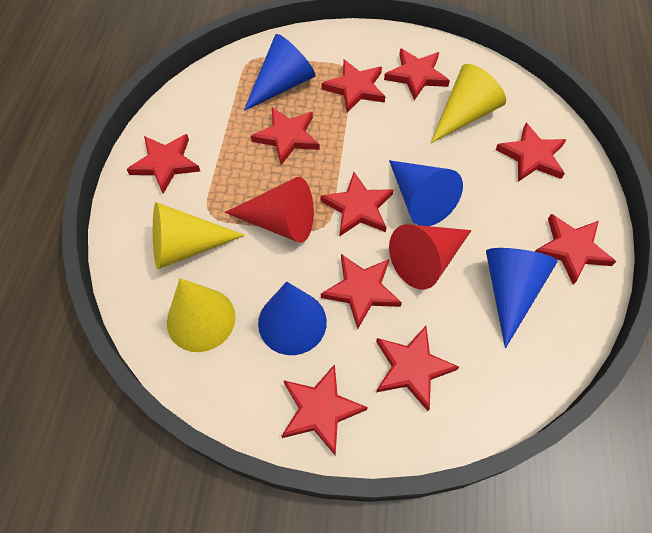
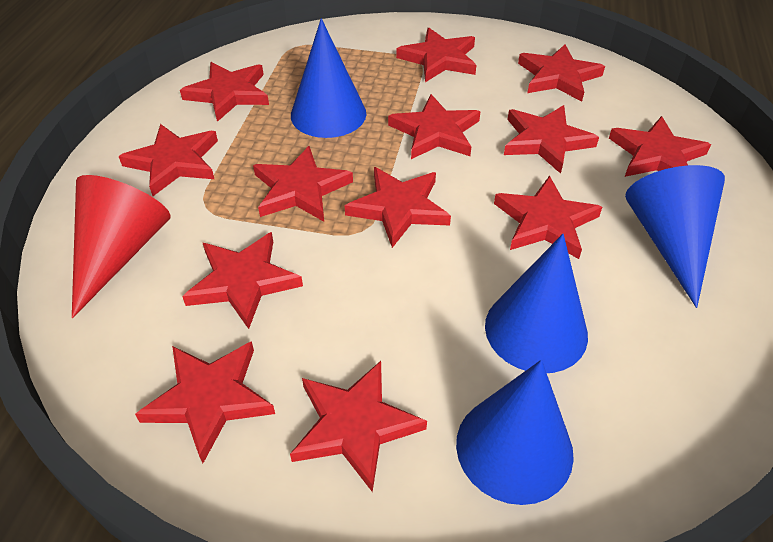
red cone: [225,177,314,243] [389,224,472,289] = 2 -> [72,175,171,318] = 1
red star: [126,134,200,194] [251,107,320,165] [282,364,368,455] [321,172,394,236] [321,254,402,329] [322,59,386,113] [376,326,459,411] [384,48,450,100] [495,123,566,182] [535,214,616,285] = 10 -> [119,124,218,196] [135,341,275,463] [180,62,269,122] [182,232,303,329] [253,146,353,222] [290,361,427,492] [345,167,451,248] [388,94,481,159] [396,28,476,82] [494,175,602,259] [504,105,599,174] [518,44,605,102] [609,116,711,177] = 13
yellow cone: [153,202,245,269] [167,278,236,352] [431,64,506,143] = 3 -> none = 0

